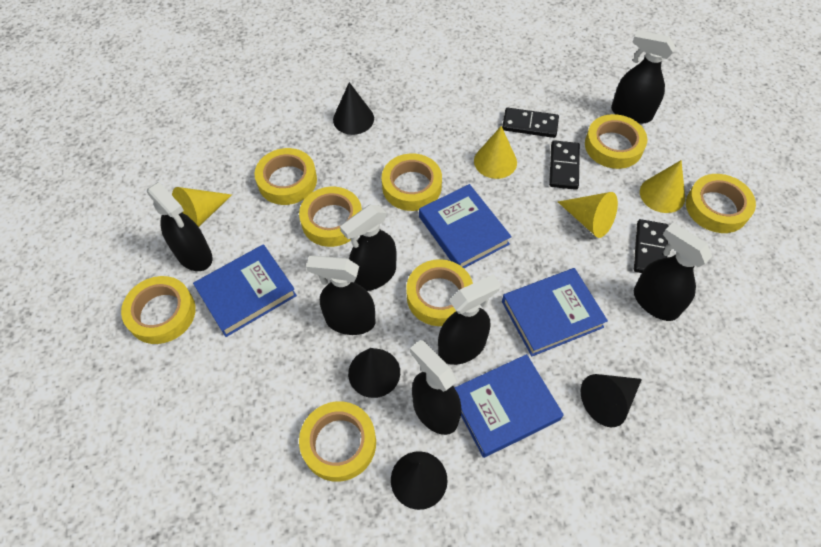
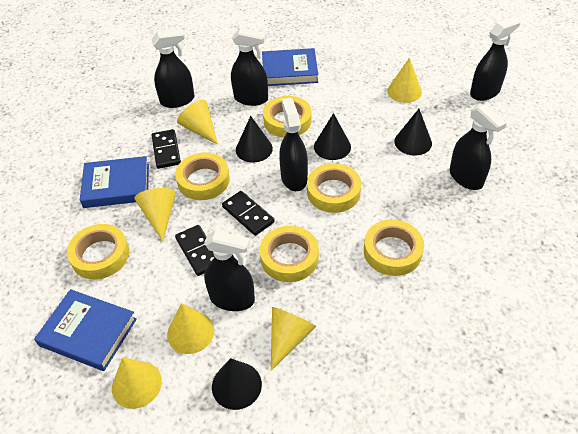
black spray bottle: [147,182,213,271] [306,255,375,335] [340,205,397,291] [410,340,461,435] [438,275,501,365] [611,30,675,124] [634,223,712,321] = 7 -> [151,29,195,108] [204,230,255,311] [231,28,268,106] [279,98,308,191] [450,104,507,190] [470,17,521,101] = 6
blue book: [193,244,297,337] [419,184,512,268] [454,354,564,458] [502,268,608,356] = 4 -> [34,289,137,371] [80,156,149,208] [262,48,318,86] = 3
yellow cone: [172,187,232,227] [474,126,517,179] [558,192,618,238] [640,160,685,213] = 4 -> [112,358,162,409] [134,188,176,242] [167,303,214,354] [177,100,218,145] [271,307,316,371] [387,58,422,103] = 6
yellow tape: [121,276,196,344] [255,148,317,205] [299,187,362,247] [299,401,376,482] [382,153,442,211] [406,259,473,326] [585,114,647,169] [686,174,756,233] = 8 -> [67,224,129,279] [175,153,230,200] [260,226,319,282] [263,96,312,138] [307,163,361,213] [364,220,424,276] = 6

